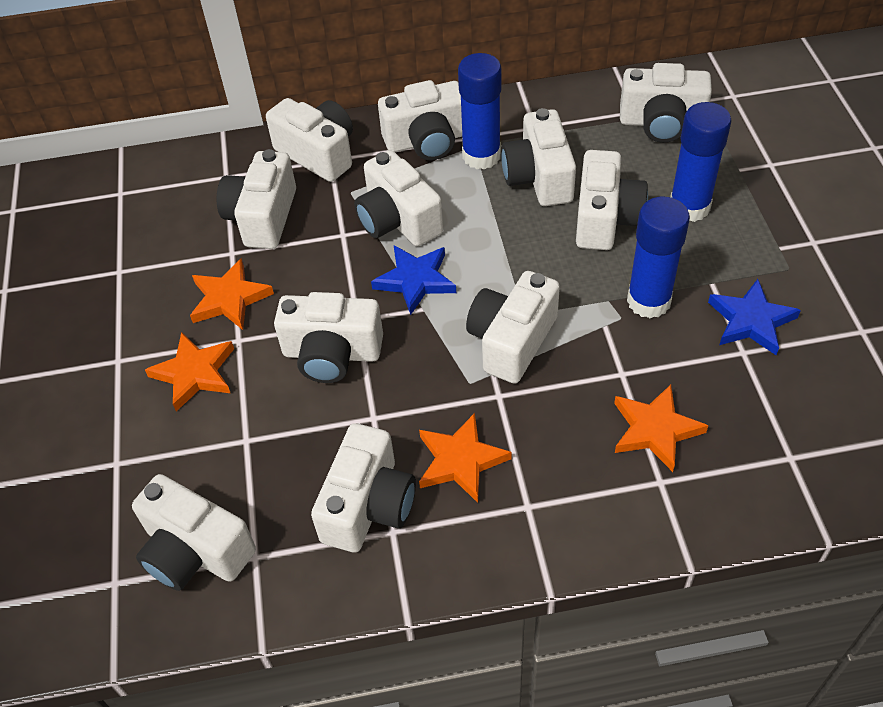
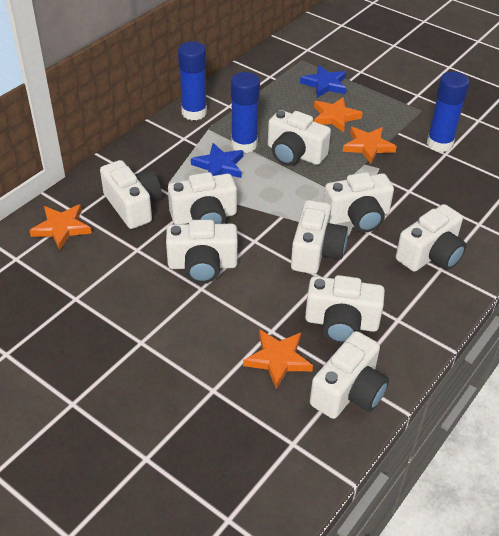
white camera: [132,474,256,591] [217,149,296,249] [266,98,353,182] [274,292,383,383] [311,423,416,552] [354,150,443,246] [378,80,462,160] [466,271,560,384] [501,108,576,206] [576,150,648,250] [620,63,712,143] = 11 -> [100,160,162,229] [166,220,238,283] [168,172,237,224] [268,110,331,166] [291,200,348,274] [305,275,385,344] [310,331,389,419] [323,172,394,233] [396,204,466,272] = 9

